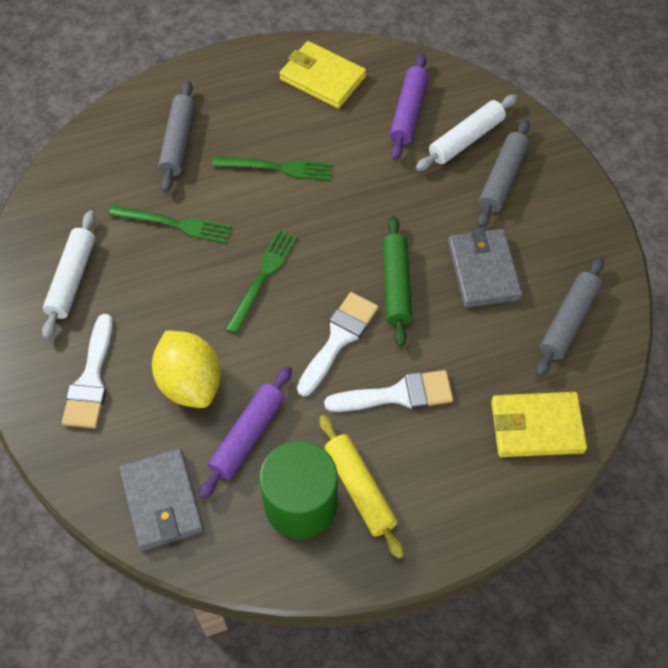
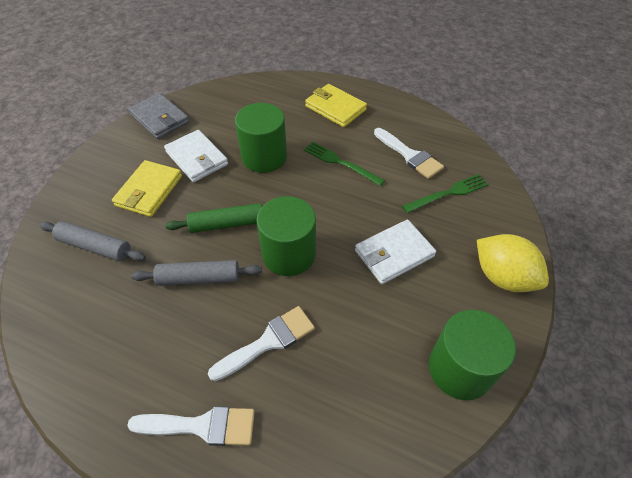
green cylinder: [259,441,338,539] = 1 -> [235,103,287,173] [256,196,316,276] [429,310,516,400] = 3
green fork: [109,205,232,243] [212,156,332,181] [226,229,297,334] = 3 -> [304,142,385,186] [402,174,488,213] = 2
grey rolling pin: [158,81,195,192] [477,119,530,227] [536,257,604,377] = 3 -> [39,221,146,261] [131,260,262,286] = 2
grey wallet: [119,448,204,551] [448,228,523,308] = 2 -> [128,93,189,139] = 1
purple rolling pin: [199,366,292,500] [389,54,428,160] = 2 -> none = 0
white rolling pin: [42,211,95,339] [416,95,517,171] = 2 -> none = 0
white wallet: none = 0 -> [164,130,228,182] [355,220,436,284] = 2
yellow rolling pin: [319,415,404,559] = 1 -> none = 0

